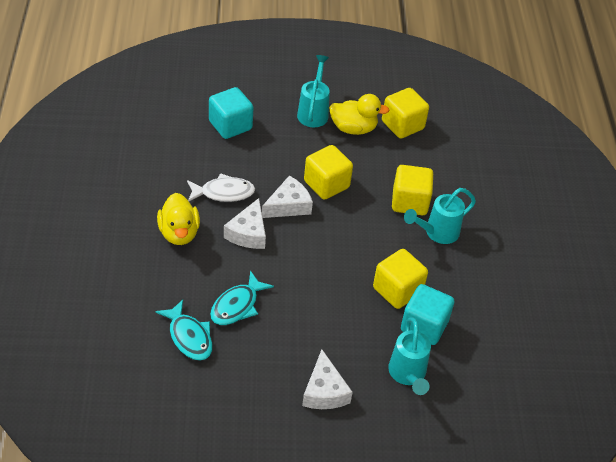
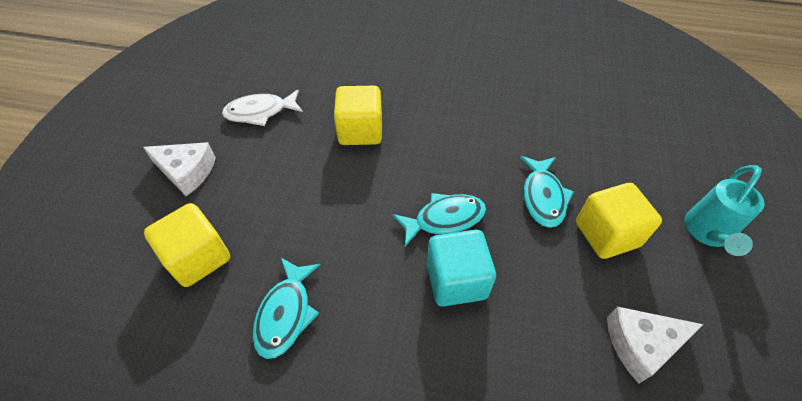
turquoise cube: [209,87,254,139] [401,284,454,345] = 2 -> [427,229,496,307] = 1
turquoise fish: [155,299,213,361] [210,271,274,325] = 2 -> [252,258,320,359] [392,193,486,246] [520,156,574,228] = 3
turquoise watering can: [297,55,330,127] [388,317,431,395] [404,188,476,244] = 3 -> [685,165,764,256] = 1
white cheese: [224,198,266,249] [262,176,313,218] [302,350,353,409] = 3 -> [143,142,216,196] [607,307,704,383] = 2
yellow cube: [304,145,353,200] [373,249,428,309] [382,88,429,138] [392,165,433,215] = 4 -> [144,203,230,287] [334,86,382,145] [576,183,662,259] = 3
yellow duck: [157,193,200,245] [329,94,390,135] = 2 -> none = 0

